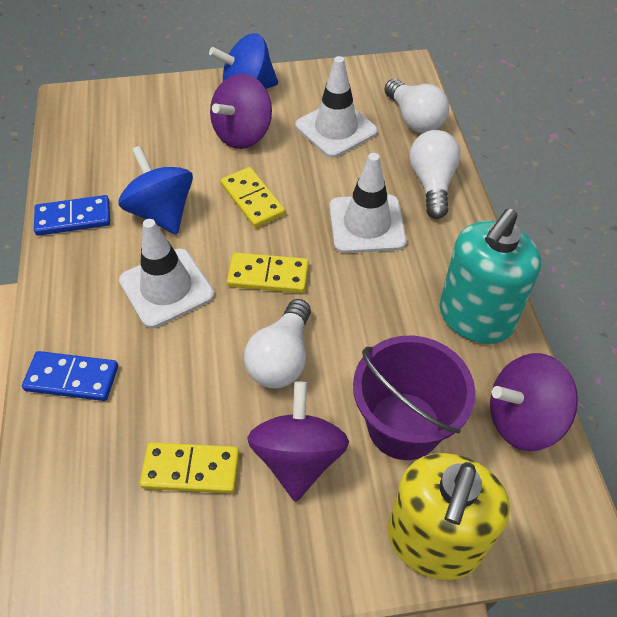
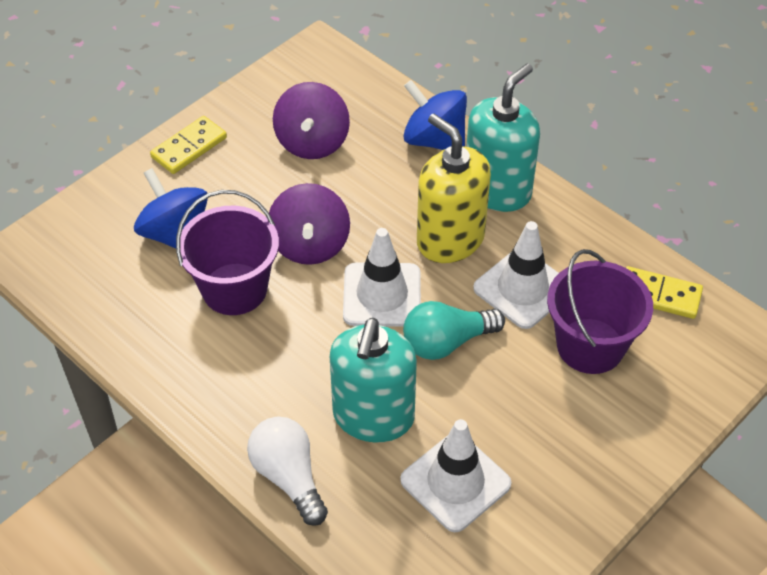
blue domino: [22,351,118,401] [34,195,110,236] = 2 -> none = 0
purple bucket: [353,336,475,460] = 1 -> [176,190,279,315] [547,249,653,374] = 2
purple spinning top: [210,74,272,149] [247,381,349,502] [490,353,578,451] = 3 -> [269,183,350,265] [273,82,350,159] = 2
turquoise light bulb: none = 0 -> [403,301,505,360] = 1
turquoise soap dispenser: [439,208,541,344] = 1 -> [330,318,417,443] [466,64,540,212] = 2
white light bulb: [244,299,311,388] [384,79,449,133] [409,130,461,219] = 3 -> [247,417,328,526] = 1
yellow domino: [140,442,239,493] [221,167,285,228] [227,253,309,293] = 3 -> [150,116,227,174] [626,266,703,319] = 2

